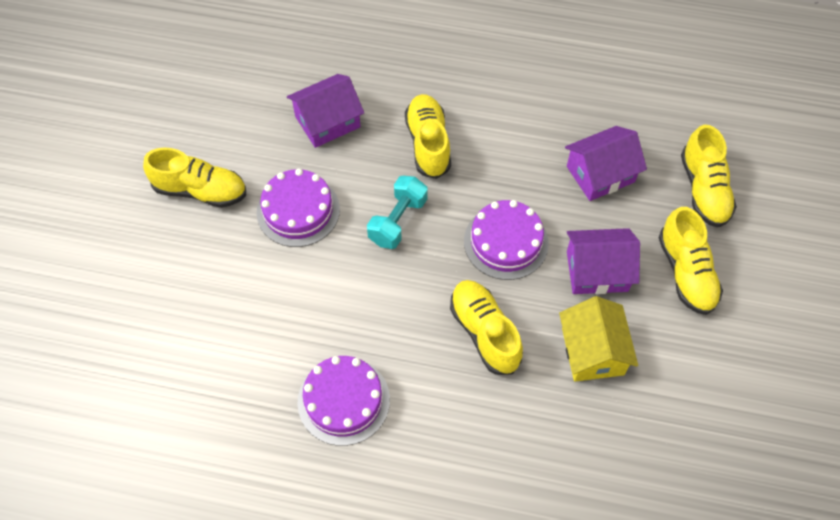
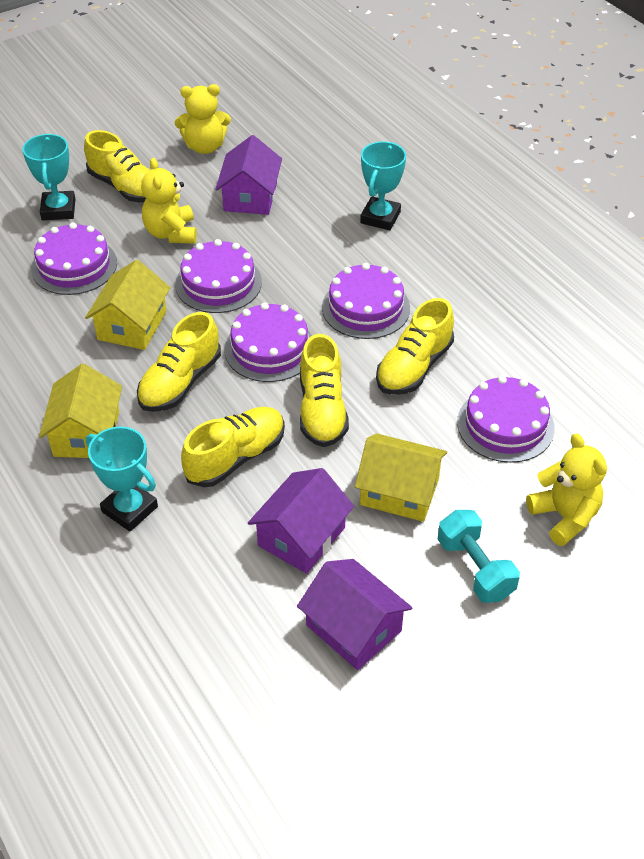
purple cake: [257,169,340,247] [297,356,390,446] [464,200,549,280] = 3 -> [31,222,117,295] [175,239,262,313] [224,303,312,382] [322,263,410,339] [457,376,555,463] = 5
turquoise trophy: none = 0 -> [22,134,76,220] [86,426,158,532] [360,141,406,230] = 3
yellow house: [559,296,638,382] = 1 -> [39,363,122,458] [85,260,171,350] [355,433,447,522] = 3
yellow teddy bear: none = 0 -> [141,158,197,243] [175,84,231,154] [526,433,607,546] = 3

